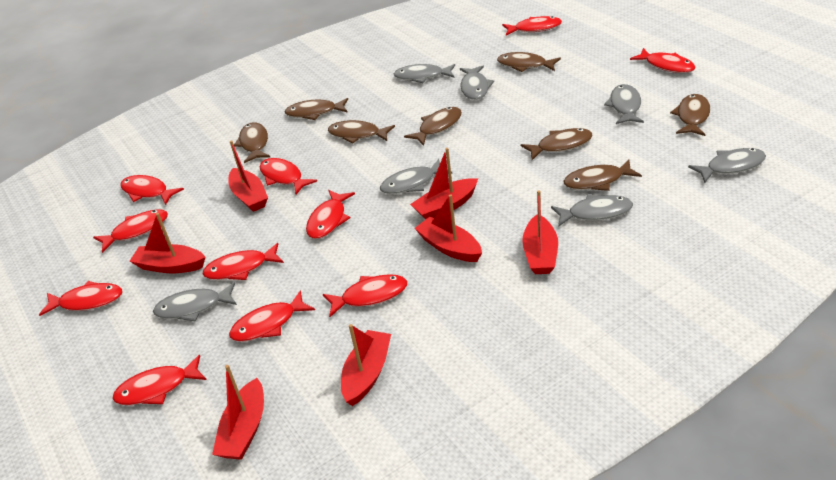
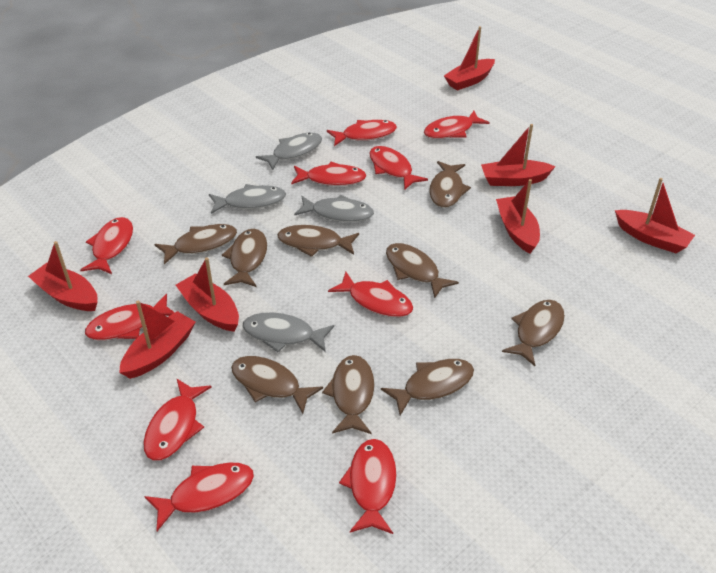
brown fish: [234,122,270,163] [285,98,348,120] [328,120,395,144] [404,107,462,146] [497,52,561,72] [521,128,593,160] [564,160,642,191] [670,94,710,136] = 8 -> [154,224,237,265] [222,229,267,287] [231,356,323,414] [277,225,359,257] [322,355,374,434] [381,359,474,415] [386,243,459,298] [429,161,471,208] [502,300,565,366] = 9
grey fish: [153,282,237,321] [380,159,452,194] [394,64,455,83] [460,66,494,100] [551,194,633,227] [604,84,644,124] [688,148,766,183] = 7 -> [209,184,286,214] [243,313,334,352] [256,132,322,170] [294,195,374,222] = 4
red fish: [39,281,122,316] [93,209,168,253] [112,355,207,405] [120,175,184,205] [203,243,284,280] [229,290,315,342] [260,158,317,194] [306,190,355,239] [323,274,407,317] [502,16,562,36] [630,48,696,73] = 11 -> [80,217,133,274] [85,294,175,340] [143,379,211,461] [144,463,254,531] [291,162,366,186] [327,120,397,146] [328,272,413,317] [339,439,396,534] [369,146,428,190] [424,111,490,139] = 10

